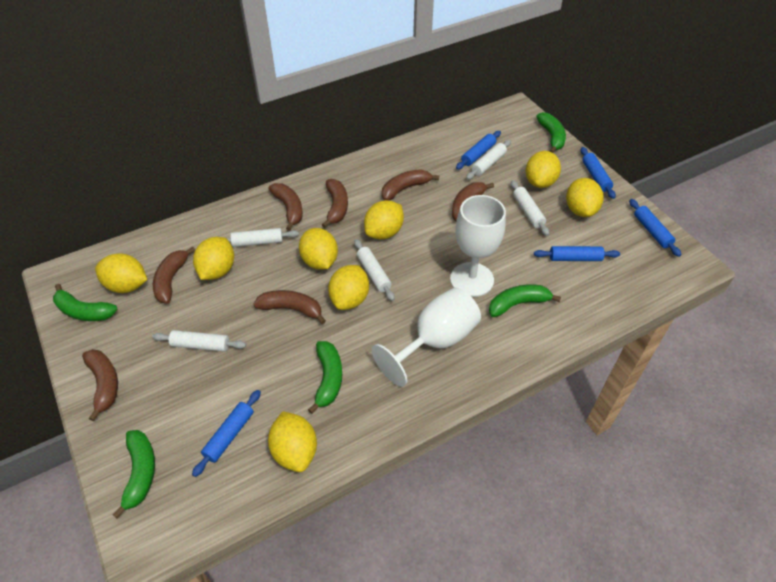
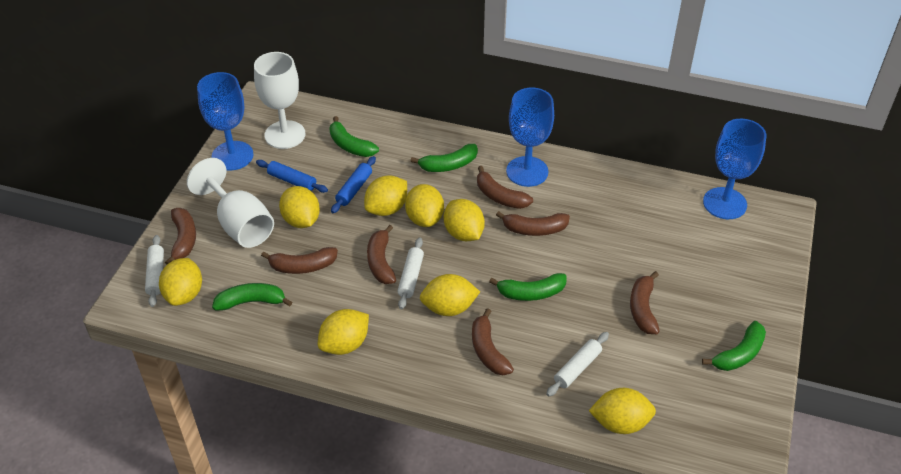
blue goblet: none = 0 -> [197,72,254,171] [506,87,554,187] [703,119,766,219] = 3
blue rolling pin: [192,390,261,477] [456,131,501,170] [534,246,620,261] [581,147,616,199] [629,199,681,257] = 5 -> [256,160,328,193] [331,156,376,213] = 2
white rolling pin: [152,330,246,352] [226,228,299,247] [354,239,395,301] [466,140,511,180] [511,180,549,236] = 5 -> [145,235,164,307] [397,237,424,309] [546,332,609,396] = 3

